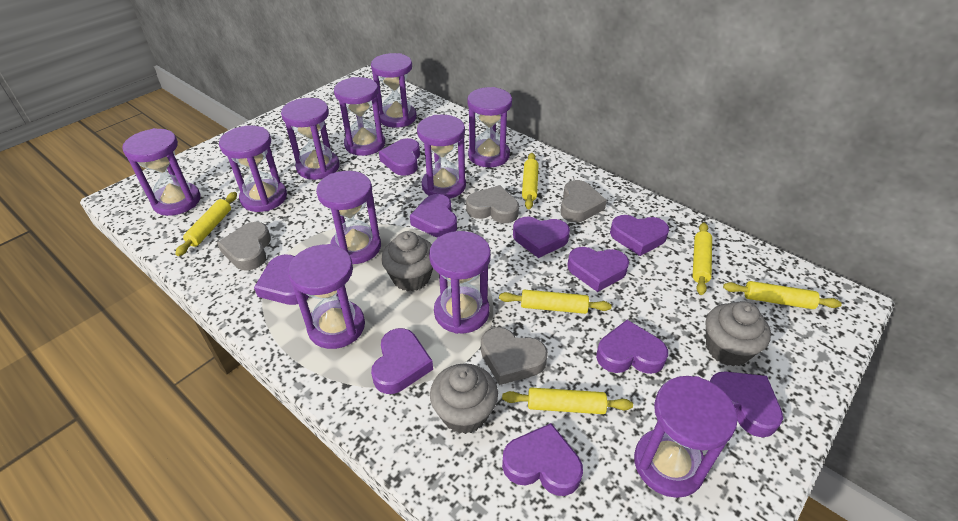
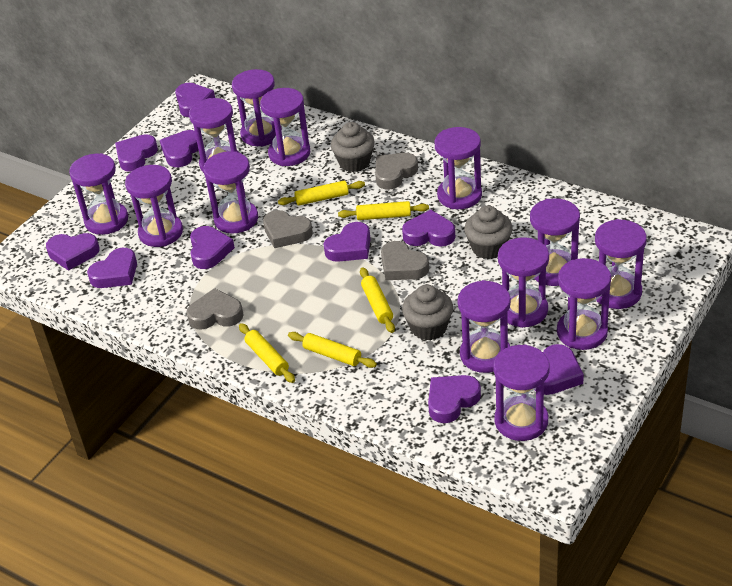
purple hourglass: [122,128,201,216] [219,126,287,212] [281,98,340,180] [288,244,365,349] [316,171,381,264] [334,77,385,156] [371,53,417,128] [417,115,466,199] [429,231,491,334] [467,87,512,167] [634,376,738,498] = 11 -> [69,153,128,235] [125,165,183,247] [189,98,240,173] [203,151,258,234] [232,69,282,146] [260,88,310,166] [434,127,482,209] [457,280,511,373] [493,345,550,441] [498,237,549,328] [530,198,580,286] [557,258,611,350] [595,219,647,309] = 13
yellow rolling pin: [175,192,237,256] [499,290,612,314] [502,387,633,414] [522,153,539,209] [693,222,712,295] [723,281,842,309] = 6 -> [239,323,295,383] [278,181,365,206] [288,332,377,368] [338,201,429,220] [360,267,395,333] = 5

